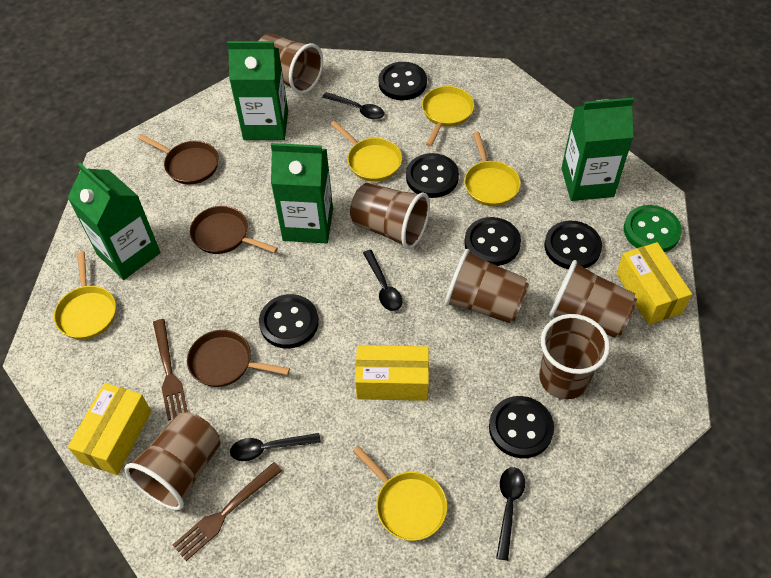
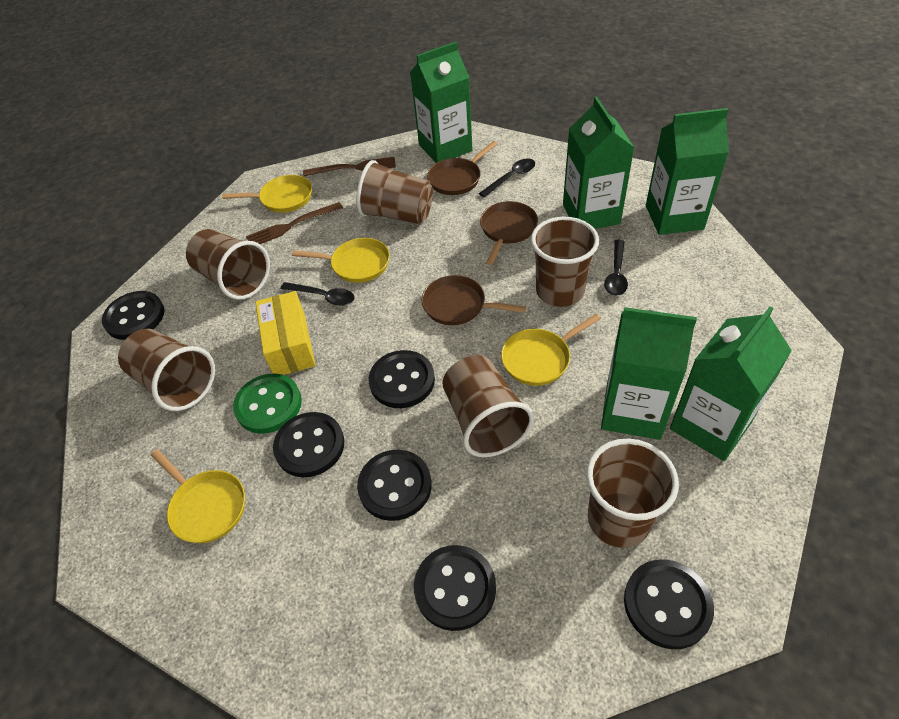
black spoon: [230,433,321,461] [322,92,384,120] [363,250,402,311] [496,467,525,561] = 4 -> [280,282,354,306] [479,158,535,198] [604,240,628,296] = 3
green carton: [67,163,161,280] [227,41,288,140] [271,143,333,243] [561,98,634,201] = 4 -> [410,42,473,163] [563,97,635,229] [601,307,697,440] [646,108,729,235] [670,306,792,461] = 5
yellow box: [68,383,151,475] [355,345,429,401] [616,242,692,325] = 3 -> [255,291,316,375] = 1
yellow pan: [54,252,116,339] [331,121,402,182] [353,446,447,541] [422,86,474,147] [464,132,521,206] = 5 -> [151,449,245,543] [222,175,312,213] [292,238,390,283] [501,314,600,386] = 4

